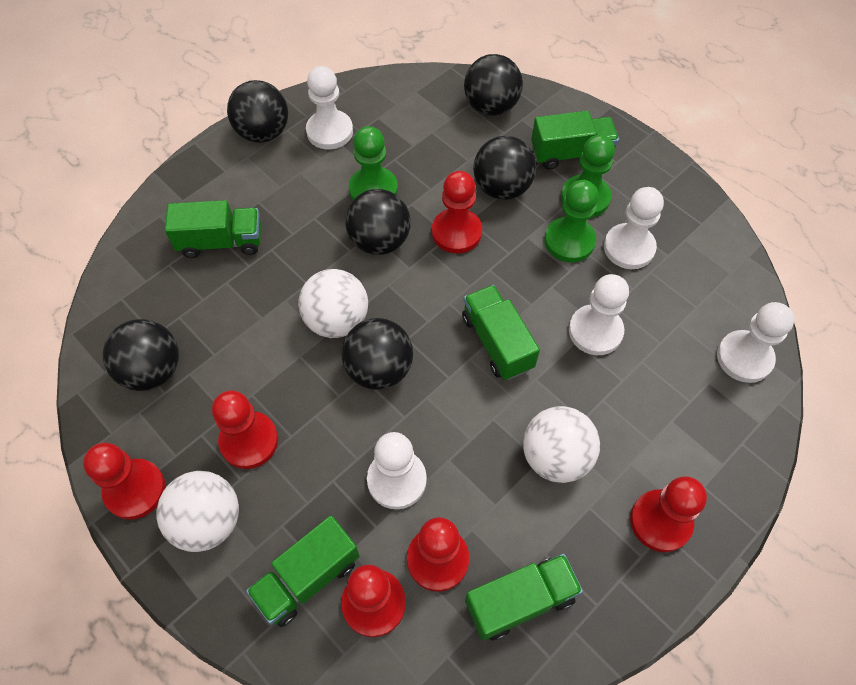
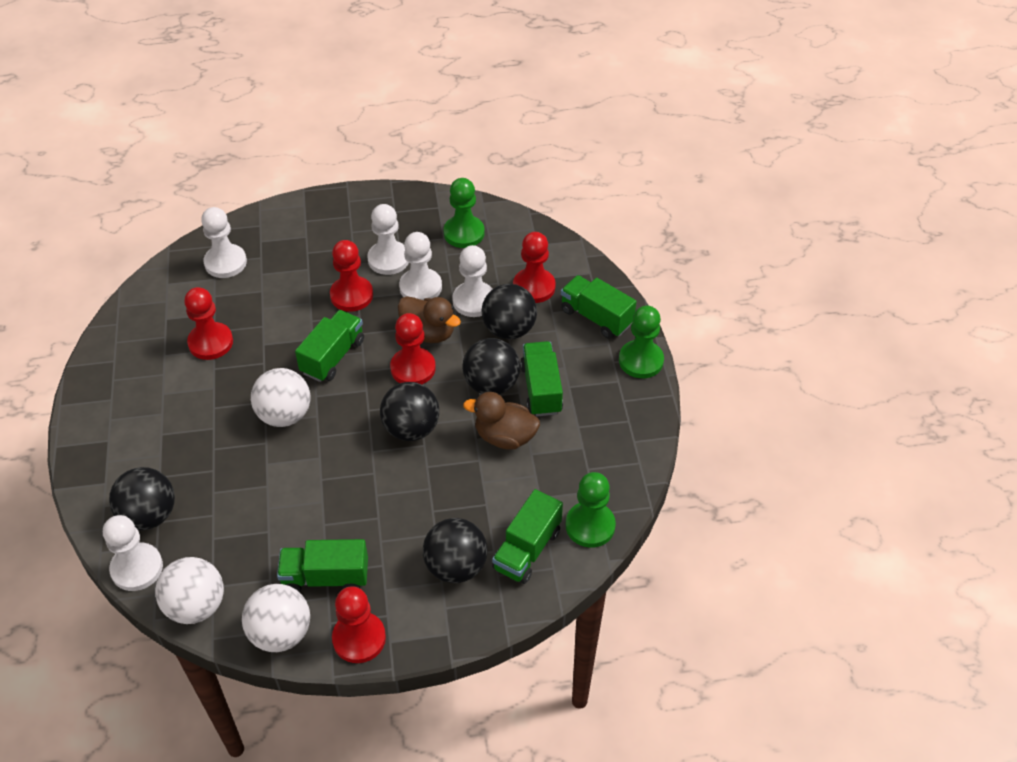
black ball: [103,319,179,391] [227,80,288,143] [341,318,413,390] [345,189,411,255] [464,54,523,116] [473,136,536,200] = 6 -> [109,467,175,530] [380,382,439,441] [423,518,487,583] [462,338,520,394] [482,284,537,339] = 5
brown duck: none = 0 -> [398,296,461,343] [463,392,540,450] = 2
red pawn: [83,443,165,520] [212,390,278,469] [341,565,406,637] [407,517,469,592] [432,171,482,253] [630,476,707,552] = 6 -> [184,287,233,360] [330,240,373,312] [332,586,386,663] [390,313,436,384] [513,232,556,303] = 5

